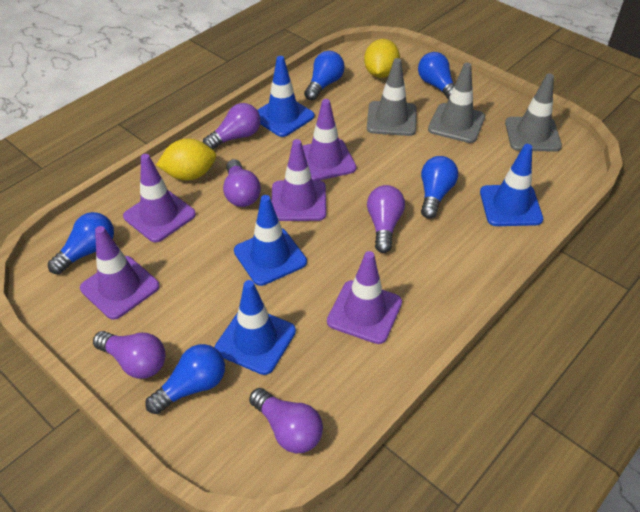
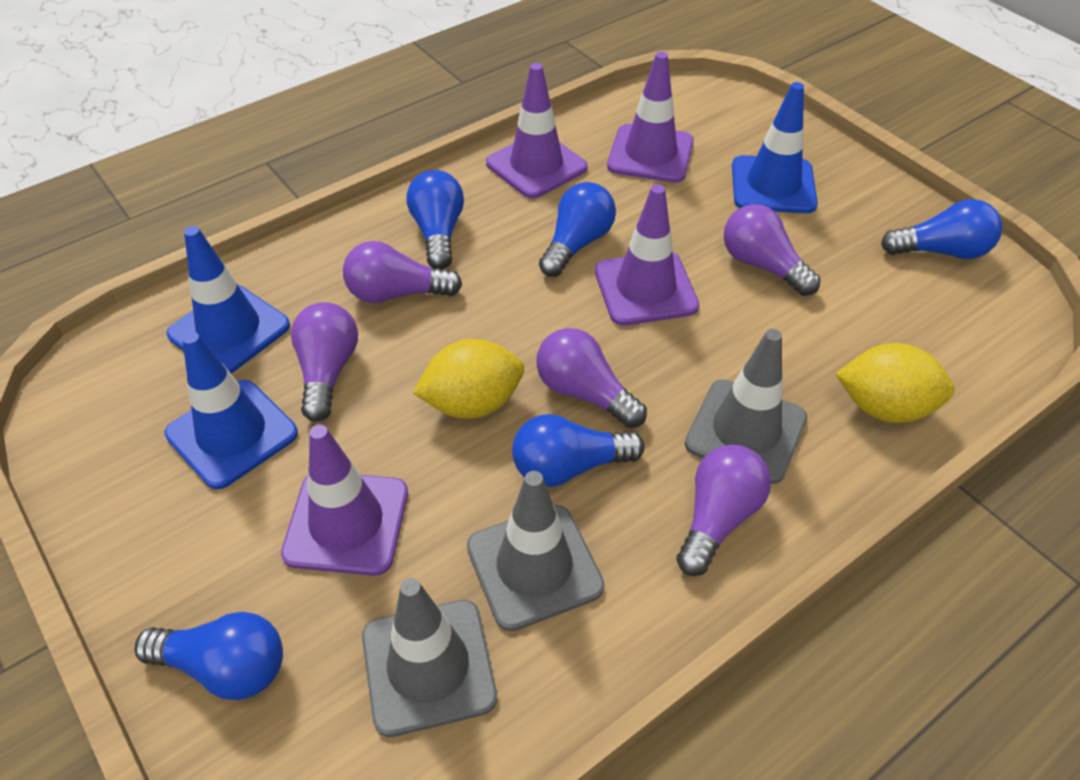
blue traffic cone: [215,280,296,375] [234,195,307,286] [257,56,315,137] [480,144,543,226] = 4 -> [165,332,298,489] [167,226,290,373] [732,82,818,213] = 3
purple traffic cone: [80,226,160,320] [123,154,196,243] [271,139,326,221] [303,99,356,180] [327,251,402,344] = 5 -> [281,424,408,576] [486,63,588,199] [595,184,699,326] [607,52,694,183] = 4

